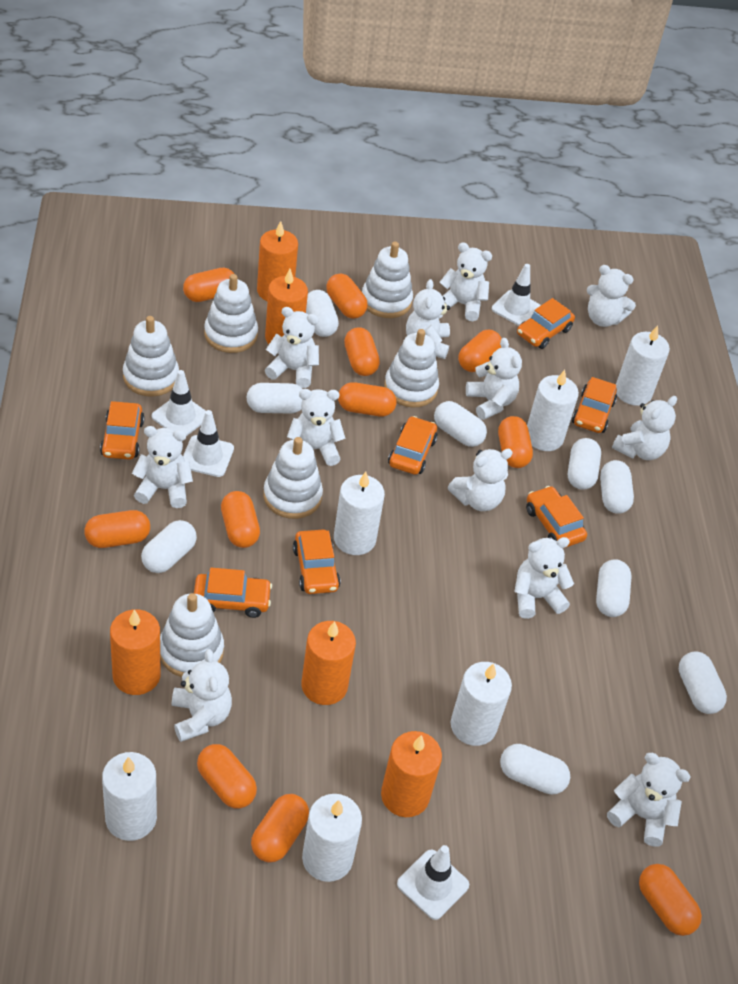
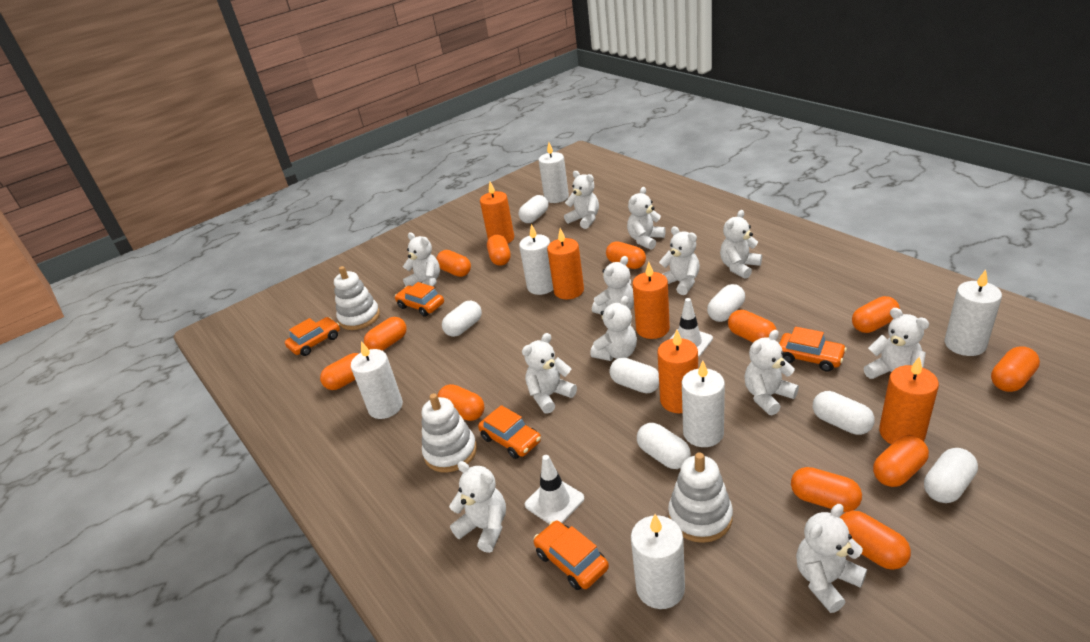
orange capsule: [84,510,150,548] [183,268,234,302] [197,744,257,808] [221,491,260,548] [251,794,309,863] [326,273,368,319] [338,382,396,417] [344,327,380,376] [458,330,502,372] [498,416,533,468] [639,864,702,936] = 11 -> [320,353,359,390] [364,317,407,351] [436,250,471,277] [437,384,485,421] [487,235,511,266] [606,241,646,269] [728,310,777,343] [791,467,862,512] [840,511,911,570] [852,296,900,333] [873,435,929,487] [991,346,1040,392] = 12
orange car: [100,401,144,460] [194,568,272,618] [293,530,341,594] [388,416,438,475] [517,298,575,349] [526,486,587,548] [572,377,617,433] = 7 -> [285,317,340,356] [395,282,444,316] [478,405,541,459] [534,521,609,590] [779,327,847,372] = 5
white capsule: [141,520,197,573] [246,383,303,414] [306,290,339,337] [434,401,487,447] [500,744,570,795] [568,438,601,490] [596,559,632,617] [600,460,634,514] [679,651,727,714] = 9 -> [442,301,482,337] [519,195,548,223] [610,357,659,393] [637,423,691,469] [707,284,745,322] [813,391,875,435] [924,448,978,503] = 7
white stacking toy: [123,316,179,396] [160,593,224,677] [204,274,258,353] [263,437,323,519] [362,242,413,318] [384,329,439,407] = 6 -> [334,266,380,330] [422,393,477,472] [668,452,733,543] = 3
white traffic cone: [152,370,206,436] [183,410,234,477] [397,845,469,920] [492,264,541,326] = 4 -> [525,455,584,524] [670,298,713,358] = 2

